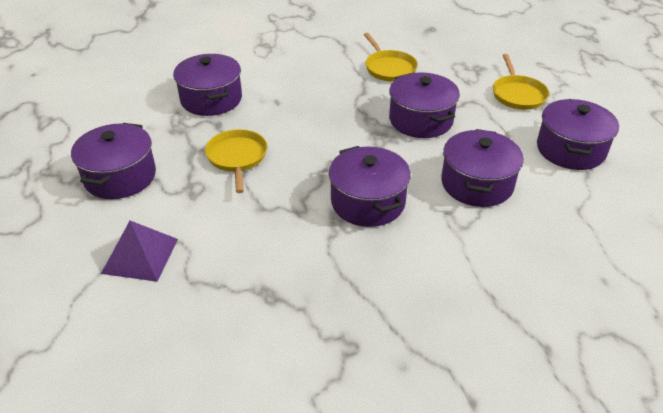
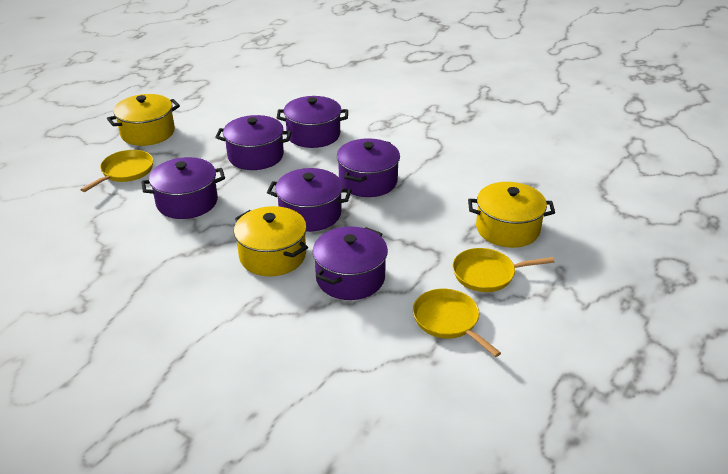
purple pyramid: [101,221,178,282] = 1 -> none = 0
yellow pot: none = 0 -> [107,94,180,146] [234,206,308,276] [468,182,555,248] = 3

